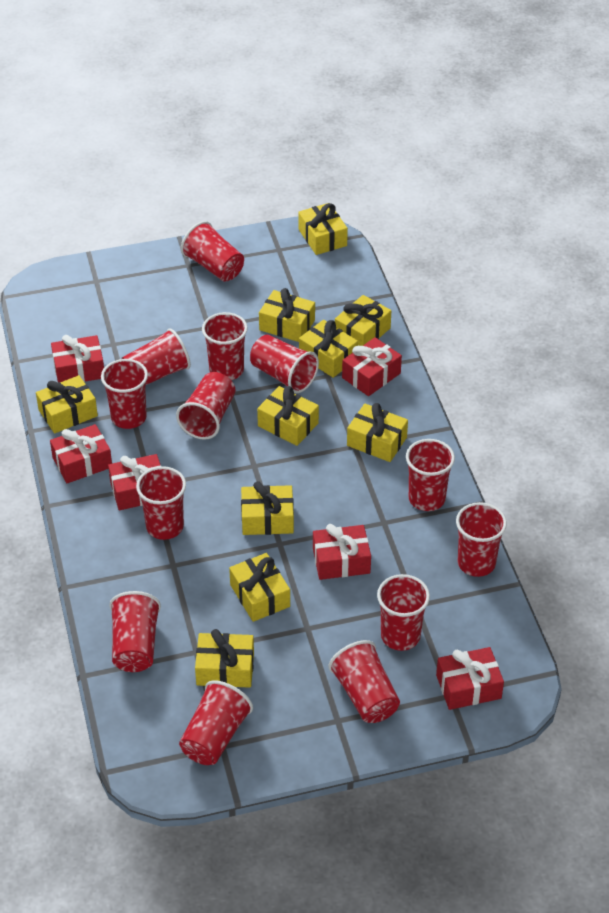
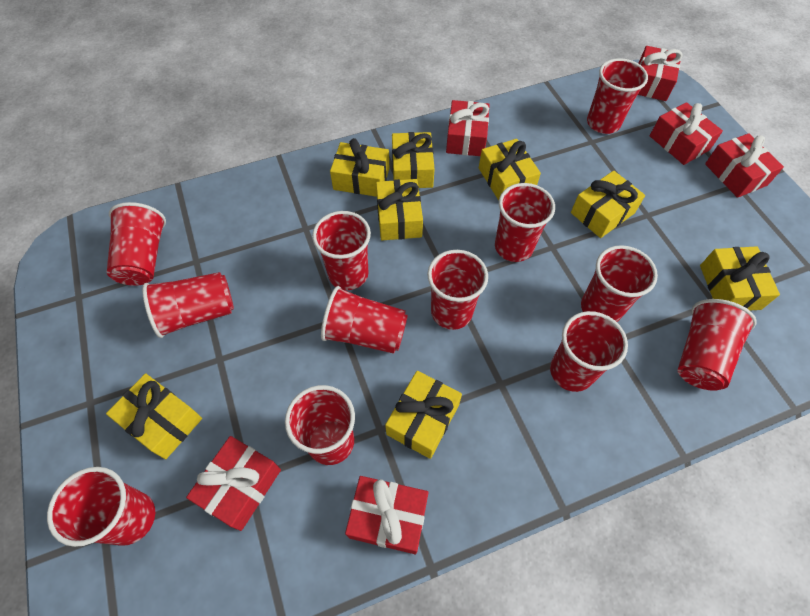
red cup: [101,359,148,429] [109,591,161,672] [121,328,191,385] [136,466,186,540] [176,372,235,440] [179,680,253,765] [181,221,244,282] [202,312,248,380] [250,335,319,393] [328,640,400,723] [377,574,430,651] [406,439,455,511] [456,502,507,577] = 13 -> [47,467,155,547] [107,202,166,286] [142,272,234,338] [285,385,355,465] [312,211,371,290] [321,286,408,354] [427,250,488,330] [495,183,555,262] [550,311,628,392] [581,245,658,322] [587,58,648,134] [678,299,757,391] = 12
yellow gift: [36,375,98,434] [195,629,254,688] [229,553,290,622] [241,481,294,535] [257,386,319,446] [259,288,315,342] [298,203,348,255] [299,320,358,378] [335,295,391,346] [347,403,408,462] = 10 -> [106,373,202,459] [330,138,389,197] [376,179,423,241] [385,371,462,459] [392,132,434,188] [479,139,541,201] [571,171,645,238] [700,246,780,311] = 8

